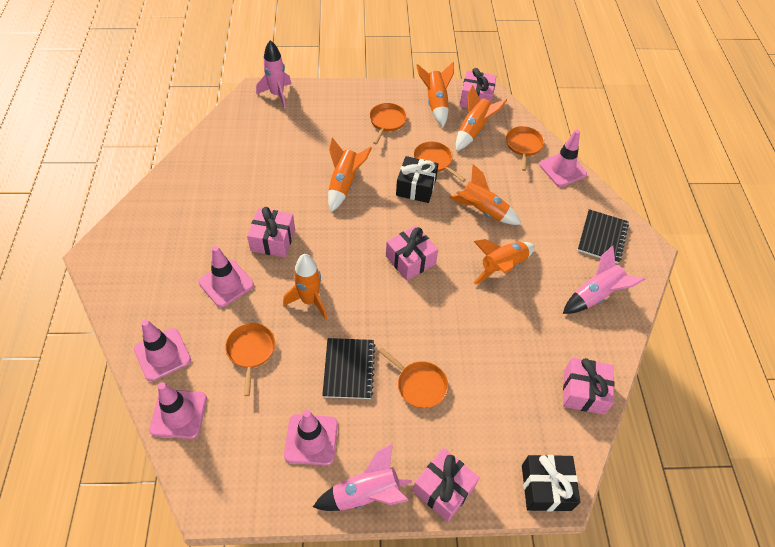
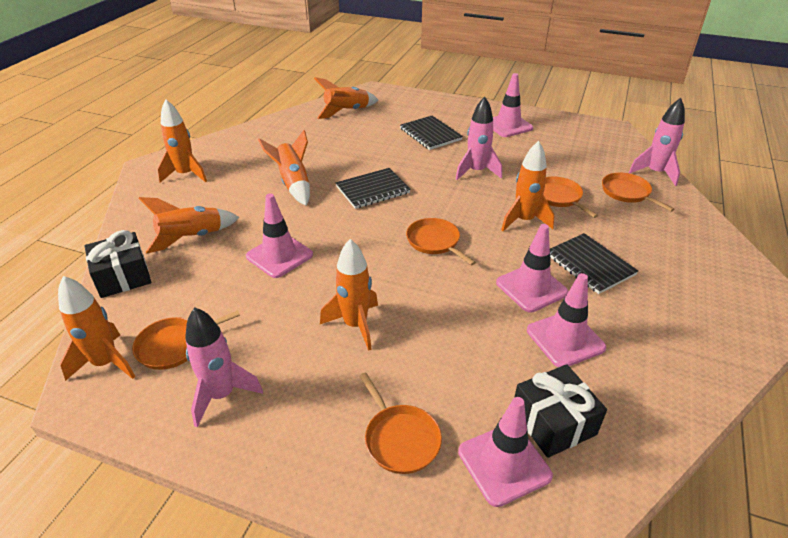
black notebook: [322,338,376,399] [577,209,629,264] = 2 -> [336,168,411,209] [400,116,463,150] [550,233,638,294] = 3
orange rocket: [283,254,327,320] [328,137,372,212] [416,62,454,127] [450,164,522,225] [456,85,507,151] [473,239,535,284] = 6 -> [58,276,136,381] [139,197,240,254] [157,100,207,183] [258,130,310,206] [314,77,378,119] [320,239,378,351] [501,141,554,231] = 7
pink gift: [247,207,295,257] [386,225,438,281] [413,448,480,522] [460,68,496,108] [563,357,614,415] = 5 -> none = 0

